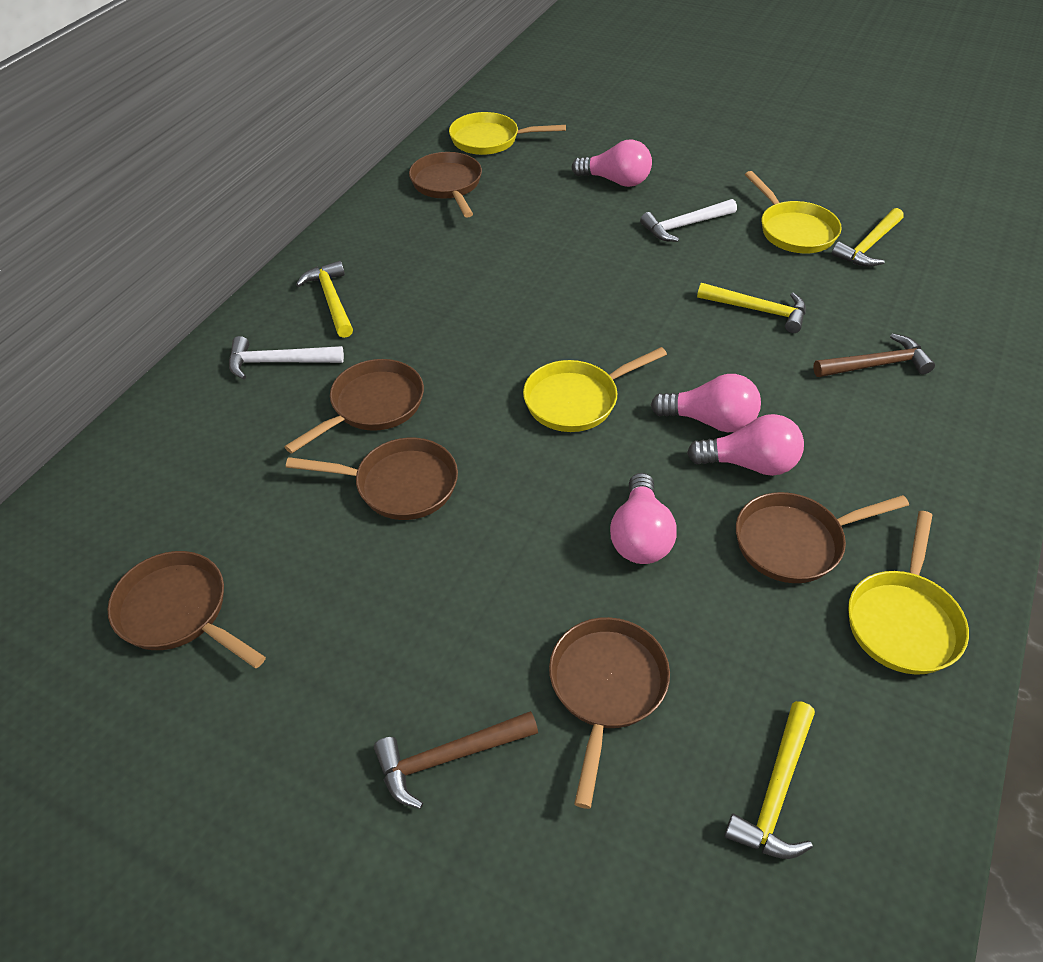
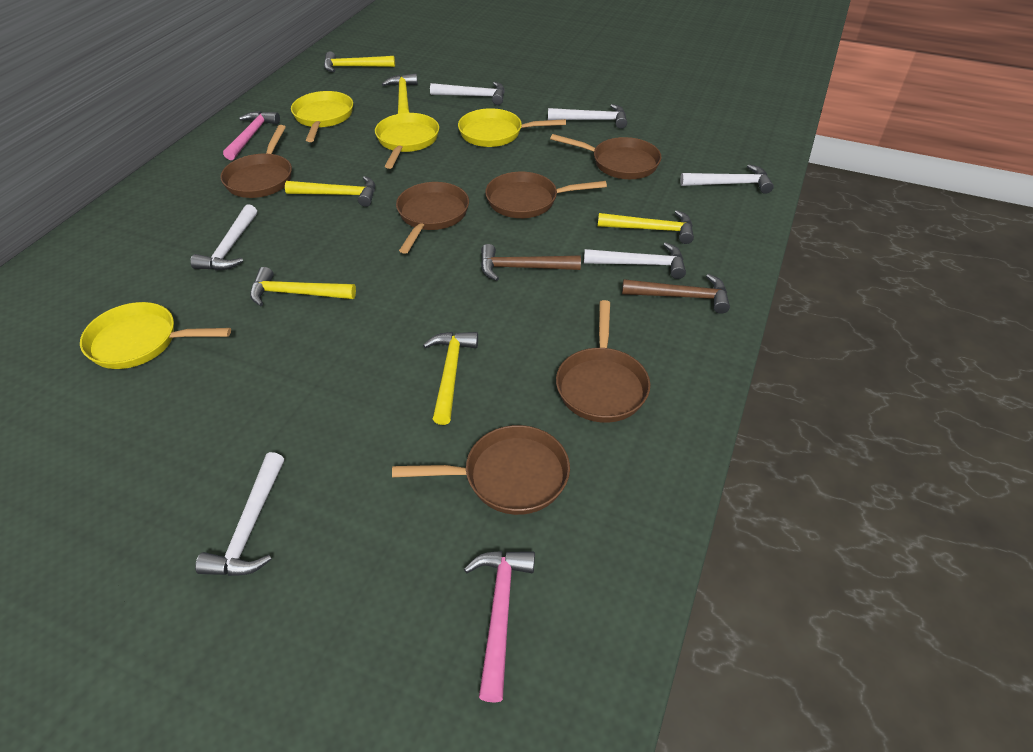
pink hammer: none = 0 -> [223,111,280,160] [464,551,535,703] = 2
pink light bulb: [572,140,652,187] [610,473,677,564] [651,374,761,432] [687,414,804,476] = 4 -> none = 0
white hammer: [229,336,344,380] [640,199,737,242] = 2 -> [190,204,257,271] [195,452,284,576] [430,82,505,105] [548,104,627,129] [584,242,686,279] [680,164,774,194] = 6
yellow hammer: [296,261,353,338] [697,283,806,333] [724,701,815,859] [832,208,904,267] = 4 -> [250,267,356,306] [285,176,375,207] [324,52,395,72] [382,73,418,114] [423,332,478,425] [598,210,694,244] = 6

